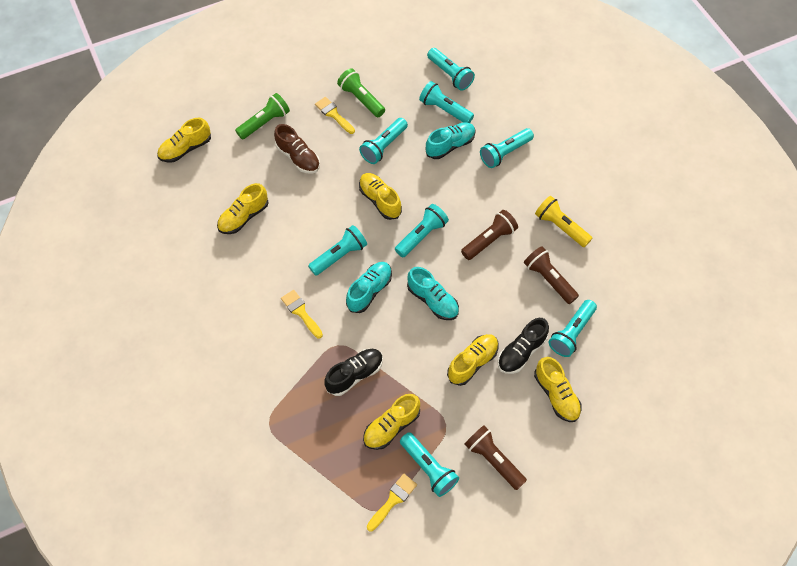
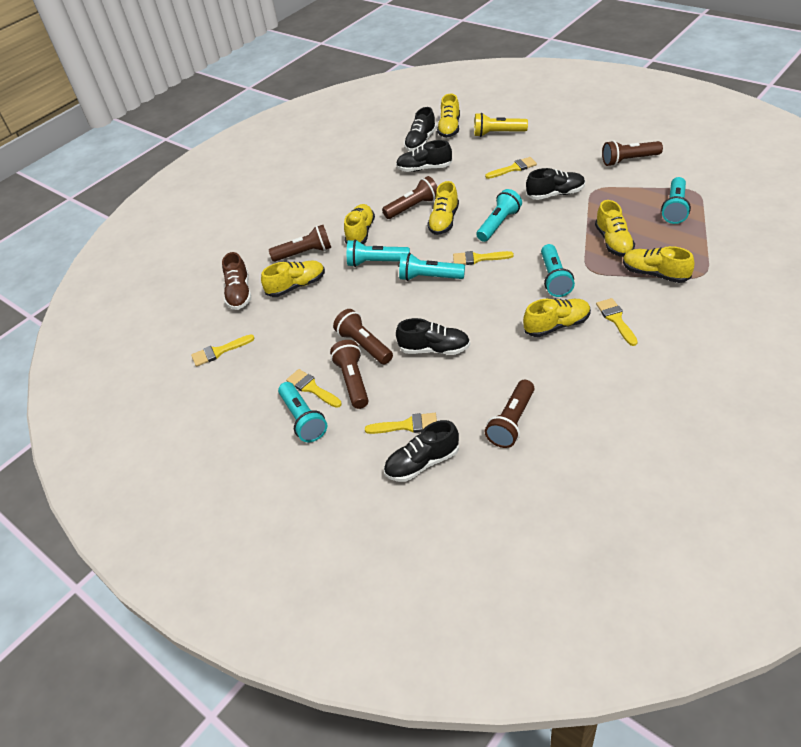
black shoe: [324,349,383,396] [498,318,549,374] = 2 -> [384,420,459,482] [396,140,452,172] [396,318,470,355] [404,107,437,151] [526,168,585,200] = 5
brown flashlight: [461,210,518,260] [465,425,527,490] [524,246,579,304] = 3 -> [269,225,331,262] [330,340,369,409] [333,309,393,364] [382,176,438,219] [485,380,534,448] [602,140,663,166] = 6
green flashlight: [235,93,290,140] [337,68,385,117] = 2 -> none = 0
turquoise flashlight: [308,225,367,276] [359,118,408,164] [395,204,449,257] [400,432,459,497] [419,81,474,123] [427,48,475,91] [480,128,534,168] [549,300,597,357] = 8 -> [278,382,327,442] [347,239,410,267] [399,253,465,281] [476,189,522,242] [541,244,575,297] [661,177,691,224] = 6
turquoise shoe: [346,262,392,313] [407,267,459,320] [425,122,476,159] = 3 -> none = 0
yellow brush: [281,290,323,338] [315,97,355,134] [367,474,417,532] = 3 -> [191,334,255,367] [286,369,342,408] [365,413,437,434] [453,251,514,265] [485,157,537,179] [596,298,638,346] = 6
yellow shoe: [157,118,211,163] [217,183,269,234] [359,173,402,220] [363,394,420,450] [447,334,498,386] [534,357,582,422] = 6 -> [261,260,325,297] [344,204,375,244] [427,181,459,235] [437,93,460,138] [523,299,591,337] [595,200,635,257] [623,246,694,283] = 7

